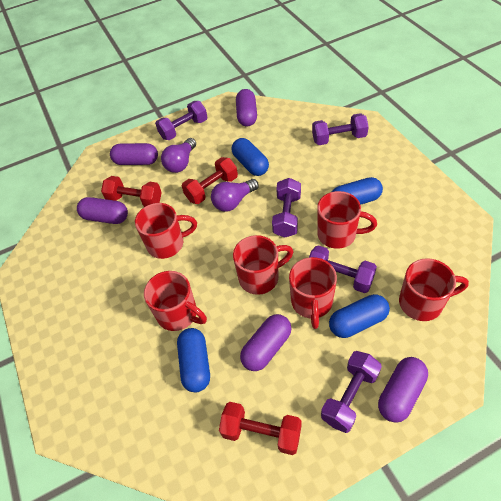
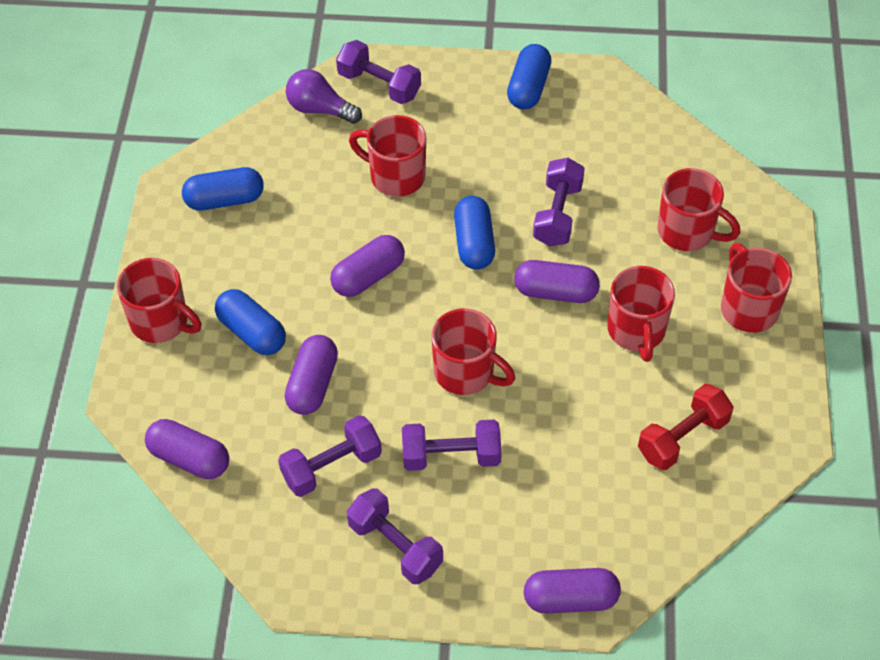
purple light bulb: [161,138,196,173] [211,179,259,212] = 2 -> [286,69,362,124] = 1
red dumbbell: [101,176,162,207] [182,157,238,204] [219,402,302,455] = 3 -> [638,384,734,470] = 1

